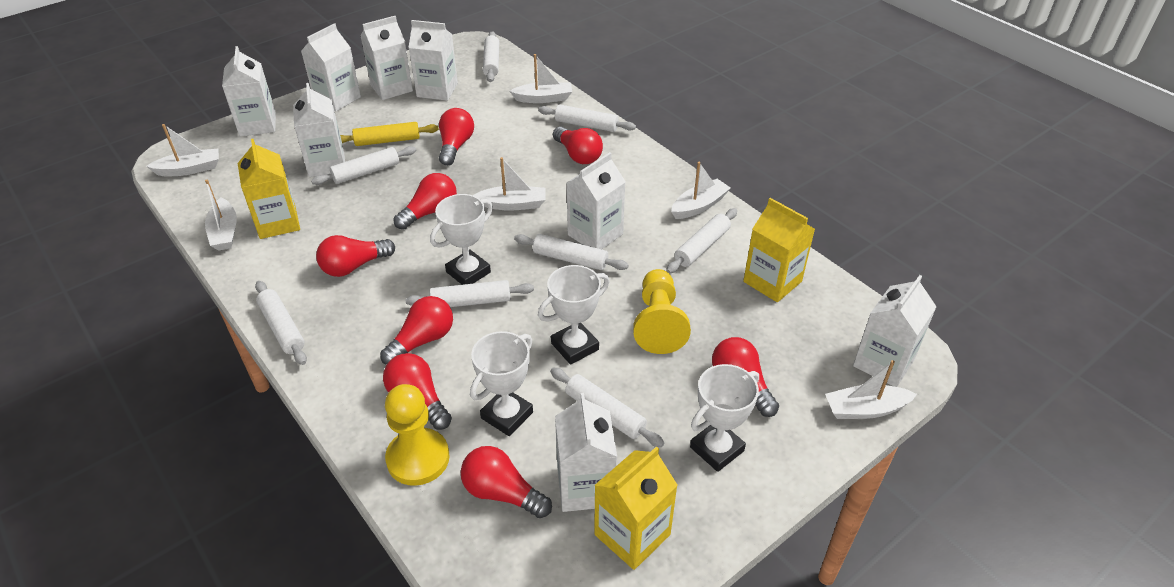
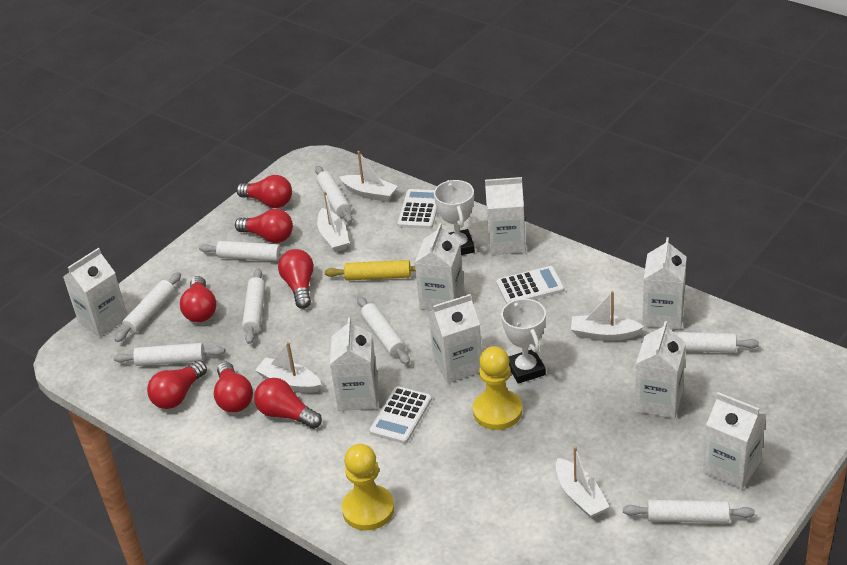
red light bulb: [316,235,395,277] [380,296,453,365] [383,353,452,430] [394,173,457,230] [439,108,474,166] [461,446,552,518] [553,127,603,164] [712,337,779,417] = 8 -> [147,360,207,409] [180,276,216,322] [214,362,253,413] [235,209,293,243] [236,175,292,208] [254,378,322,429] [278,249,314,309] = 7
white boat: [146,124,219,176] [205,180,237,251] [473,157,546,211] [510,54,572,103] [671,162,730,219] [825,360,917,419] = 6 -> [255,342,322,393] [317,191,349,252] [340,151,398,202] [556,446,610,518] [571,291,644,341] = 5
white calculator: none = 0 -> [369,386,432,444] [398,189,438,229] [496,266,565,304] = 3
white trophy: [430,194,493,285] [470,331,533,436] [538,265,610,365] [690,364,759,472] = 4 -> [434,180,475,255] [501,299,546,384] = 2
yellow carton: [238,139,300,239] [594,446,678,570] [743,198,815,302] = 3 -> none = 0

